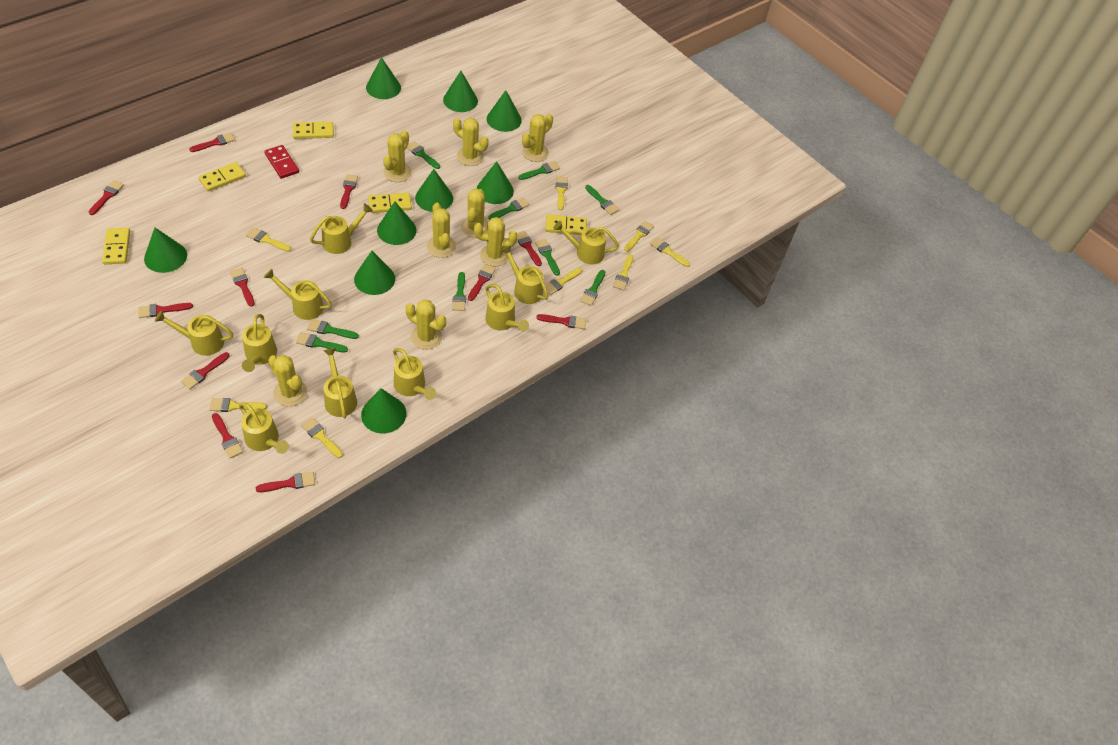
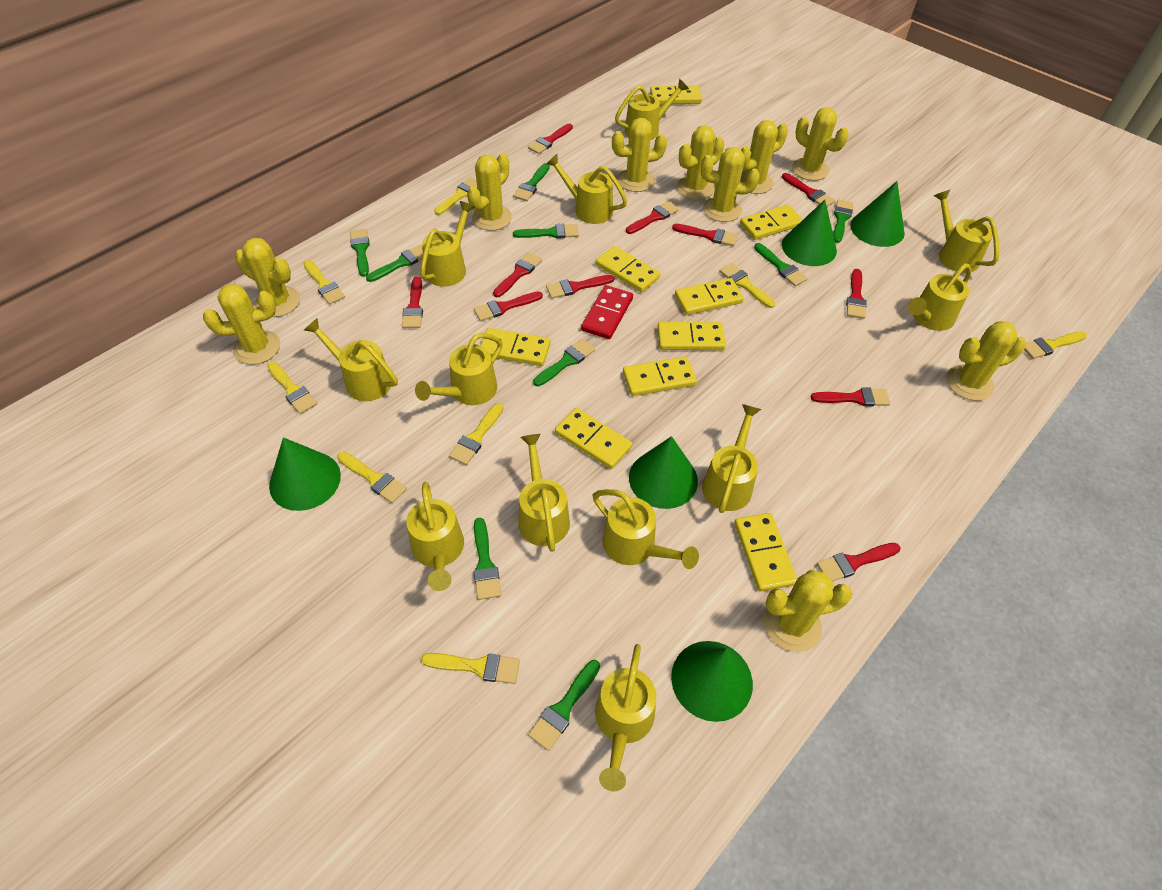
green cone: [144,228,187,273] [354,251,395,295] [361,388,406,433] [366,57,401,99] [377,201,417,245] [415,169,453,212] [443,71,478,112] [477,161,514,204] [487,90,522,132] = 9 -> [269,437,341,511] [629,436,698,509] [671,641,753,722] [782,200,837,266] [850,181,905,247] = 5
yellow cactus: [268,355,307,406] [383,130,412,182] [406,299,446,350] [427,203,456,258] [453,118,489,166] [461,189,488,238] [474,217,518,266] [522,114,553,162] = 8 -> [203,284,280,365] [235,238,300,317] [467,153,512,231] [612,118,667,192] [677,125,724,200] [701,147,759,222] [740,120,788,194] [764,570,852,652] [792,107,849,181] [946,321,1026,401] = 10
yellow domino: [102,228,130,264] [198,162,246,192] [293,122,334,139] [368,193,412,213] [545,214,587,235] = 5 -> [480,328,551,366] [555,408,632,469] [596,246,660,292] [623,357,697,396] [650,85,702,104] [657,322,726,350] [675,278,744,315] [734,513,797,592] [740,205,803,240] = 9
yellow watering can: [155,311,233,356] [239,402,289,454] [242,314,277,372] [264,269,332,320] [310,203,373,254] [323,348,357,418] [393,348,436,400] [485,284,529,332] [501,246,548,304] [553,221,619,265] = 10 -> [304,318,398,401] [406,482,464,591] [415,333,503,405] [420,201,475,287] [518,434,570,552] [546,154,627,224] [593,489,699,569] [595,644,656,792] [615,79,689,140] [702,404,761,513] [908,263,971,331] [933,190,999,273] = 12

